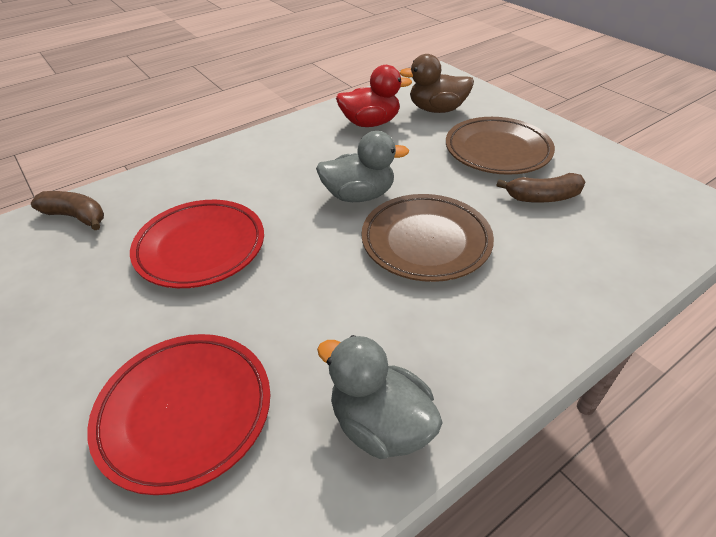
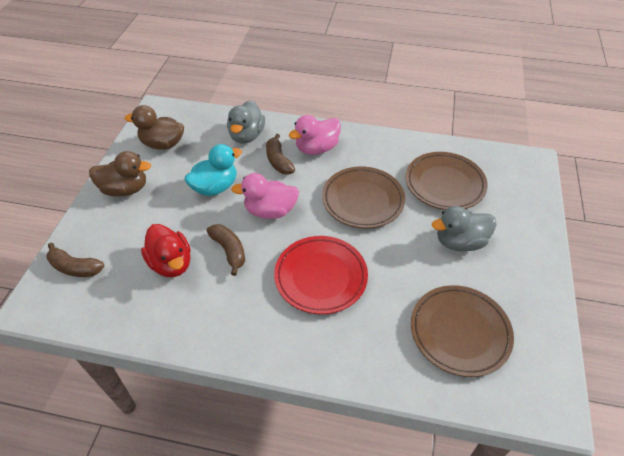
brown banana: [31,191,104,230] [497,173,585,203] = 2 -> [46,243,104,277] [206,224,245,276] [266,134,295,175] = 3
brown duck: [400,54,474,113] = 1 -> [89,151,151,196] [125,105,184,150] = 2
brown plate: [361,194,494,282] [446,117,555,175] = 2 -> [322,166,405,229] [406,152,488,210] [411,285,514,377] = 3
pink duck: none = 0 -> [231,173,299,219] [289,115,341,155] = 2
red plate: [87,334,270,495] [130,200,264,288] = 2 -> [274,236,368,314] = 1
turquoise duck: none = 0 -> [184,144,242,196] = 1

